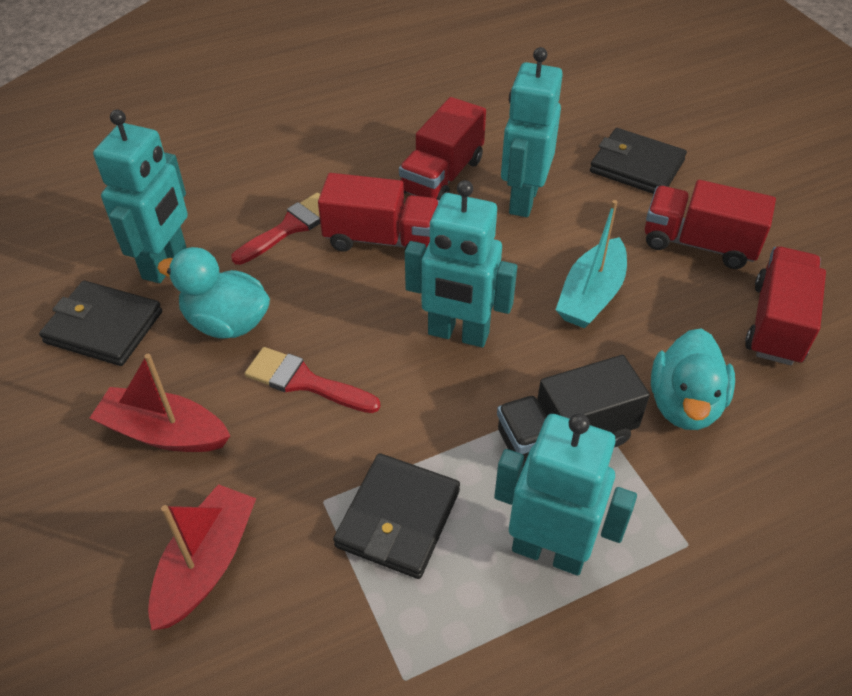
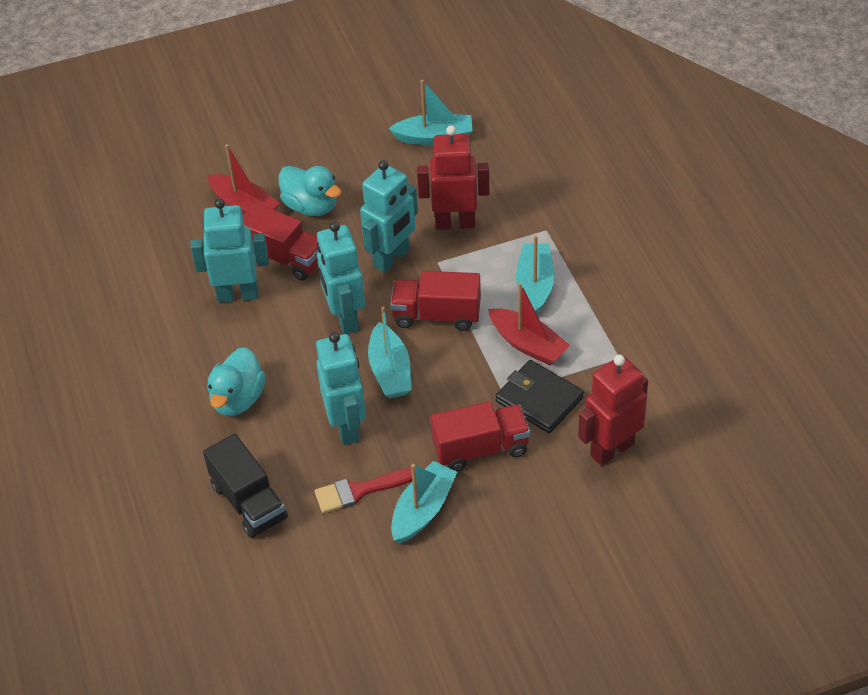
black wallet: [39,281,162,366] [333,453,460,579] [590,128,687,194] = 3 -> [496,360,584,433] = 1
red brush: [231,193,320,265] [245,347,381,413] = 2 -> [314,468,412,513] = 1
red robot: none = 0 -> [417,125,490,230] [578,355,648,466] = 2
red truck: [318,173,439,252] [399,97,486,201] [645,180,776,269] [745,246,826,365] = 4 -> [243,202,318,281] [390,271,481,331] [430,401,530,471] = 3
turquoise boat: [556,200,627,328] = 1 -> [368,307,412,398] [388,80,473,145] [391,461,457,543] [516,235,555,314] = 4

